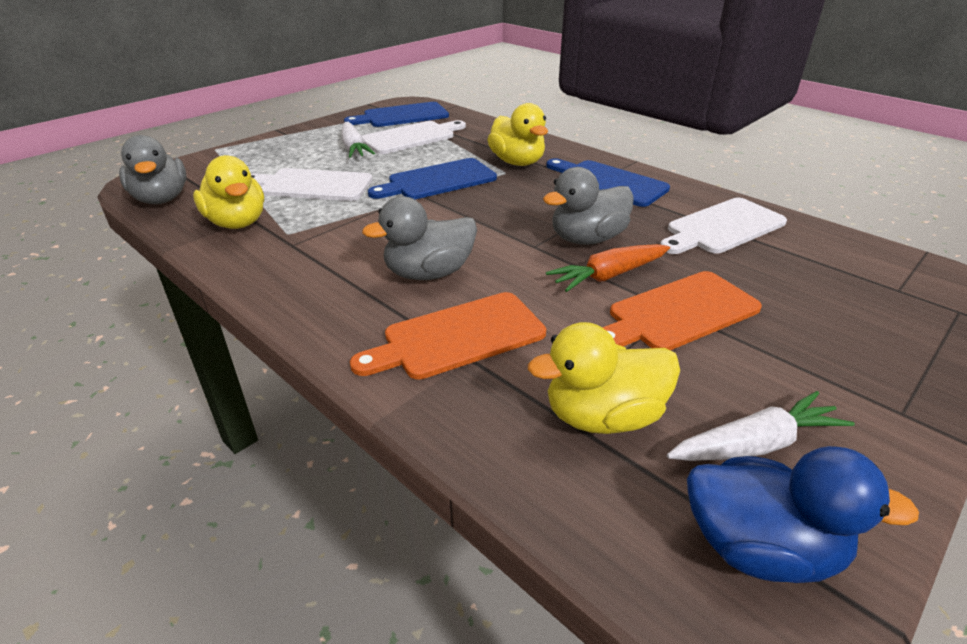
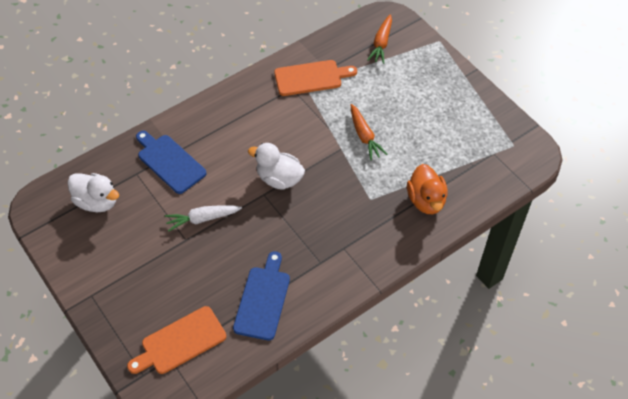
blue cutting board: [344,102,449,127] [368,158,497,199] [546,158,670,207] = 3 -> [136,131,207,194] [233,251,290,341] = 2
blue duck: [687,446,919,583] = 1 -> none = 0
grey duck: [119,135,187,204] [362,196,477,280] [543,167,634,245] = 3 -> none = 0
orange carrot: [546,244,670,292] = 1 -> [351,104,388,160] [367,14,392,64] = 2
orange duck: none = 0 -> [407,164,448,214] = 1
white carrot: [341,122,375,158] [667,391,855,461] = 2 -> [165,205,242,232] = 1
white cutting board: [251,168,373,201] [362,120,466,154] [660,198,787,254] = 3 -> none = 0
white duck: none = 0 -> [67,173,119,212] [248,143,305,190] = 2
yellow duck: [193,155,264,229] [487,103,548,166] [528,322,680,434] = 3 -> none = 0

